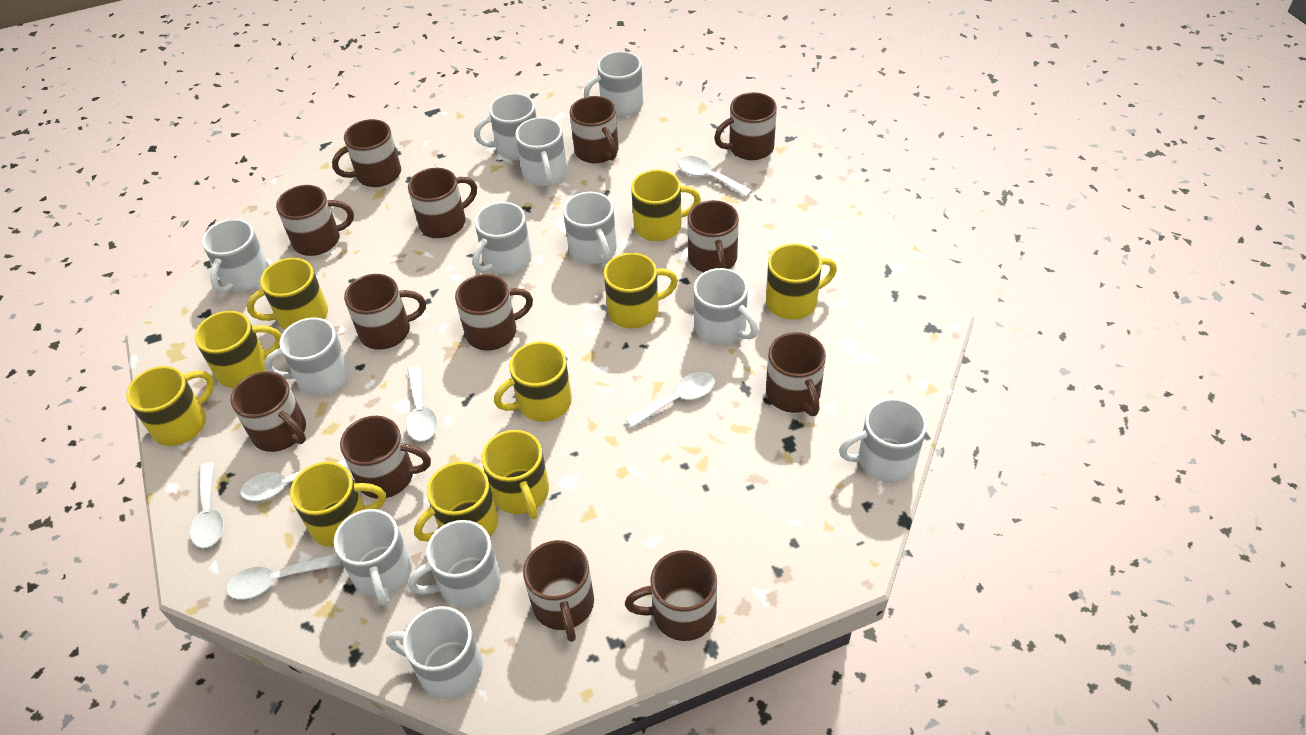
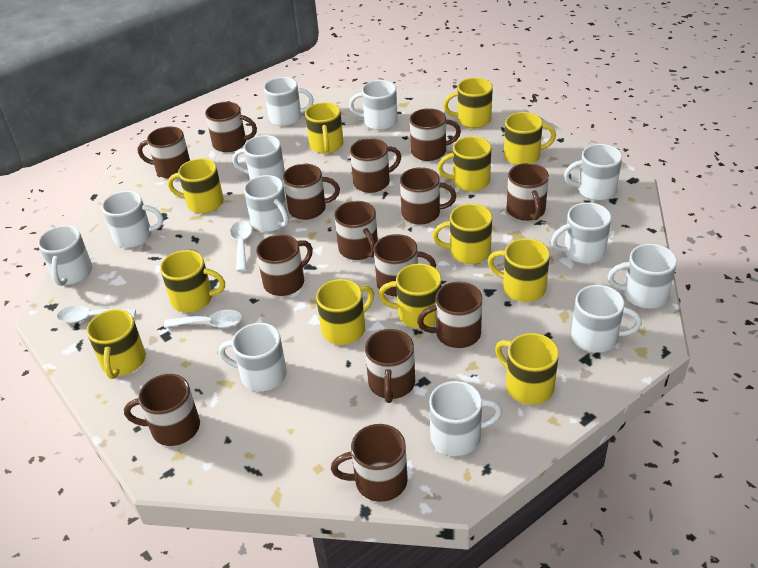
brown mug: [230,371,306,452] [276,185,354,256] [332,119,401,187] [340,416,431,499] [344,274,426,350] [408,168,477,238] [455,274,533,351] [523,540,594,642] [570,96,619,164] [625,550,717,641] [687,200,739,272] [714,92,777,160] [766,332,826,416] = 13 -> [124,374,200,446] [138,126,190,179] [205,102,257,152] [256,234,313,296] [283,164,340,220] [331,424,408,502] [334,201,378,260] [350,138,401,193] [365,329,415,403] [374,234,436,296] [400,167,456,225] [410,108,461,161] [417,282,482,348] [507,163,549,221] = 14
white spoon: [190,462,224,548] [226,553,341,600] [241,461,348,501] [406,366,437,441] [626,372,715,428] [678,156,752,197] = 6 -> [57,305,136,323] [164,310,242,328] [230,221,252,272] = 3
yellow mug: [126,366,214,446] [195,311,282,388] [247,258,328,330] [290,462,386,547] [414,461,498,541] [481,430,549,519] [494,342,572,422] [604,253,678,328] [631,170,701,241] [766,244,837,320] = 10 -> [87,309,146,379] [160,250,225,312] [168,158,224,213] [305,102,344,154] [316,279,374,345] [379,263,442,328] [432,204,492,264] [437,136,491,191] [443,78,493,128] [488,238,550,302] [495,333,559,404] [504,112,556,165] = 12

